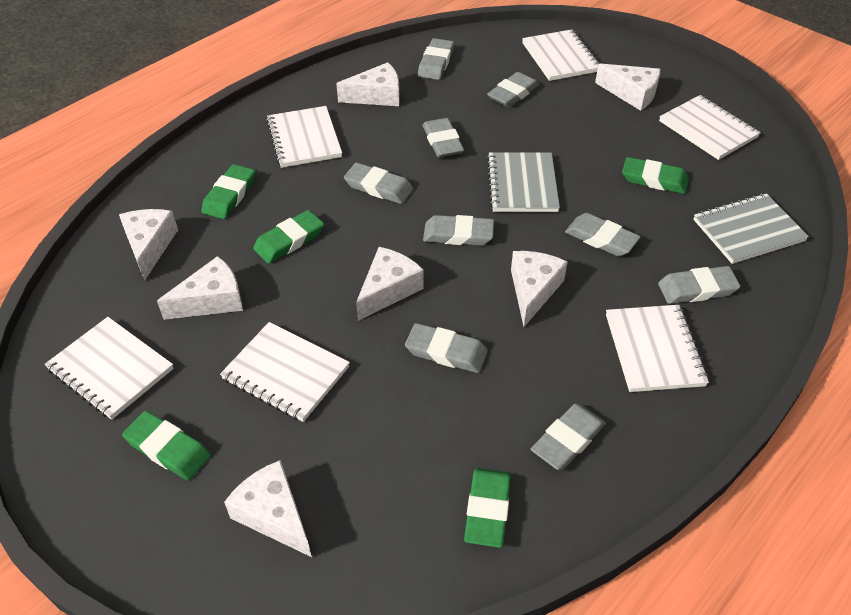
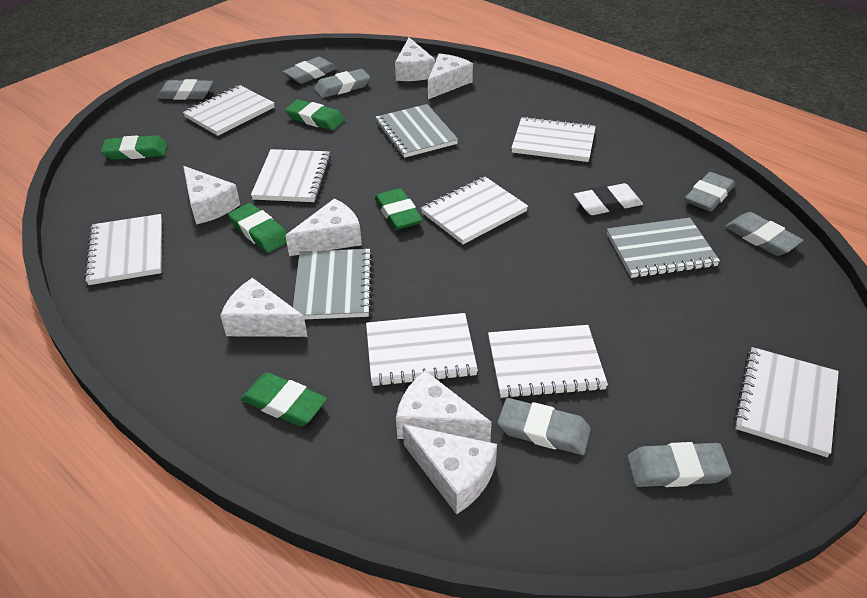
grey eraser: [344,162,413,204] [405,323,488,373] [418,38,454,80] [423,118,464,157] [423,215,494,246] [487,72,539,107] [531,403,606,470] [565,213,641,257] [658,266,740,304] = 9 -> [157,79,213,100] [283,57,337,84] [314,69,370,98] [498,398,591,455] [627,442,731,487] [685,172,735,212] [725,212,803,256] = 7
grey notebook: [487,152,560,212] [693,193,809,264] = 2 -> [293,249,373,319] [376,104,458,158] [607,218,720,278] = 3
white eraser: none = 0 -> [574,183,643,215] = 1
white notebook: [44,317,174,420] [220,322,350,422] [266,106,342,168] [522,29,600,81] [606,305,709,392] [659,95,761,160] = 6 -> [84,214,162,285] [183,85,274,136] [251,149,331,202] [366,313,478,387] [421,177,528,244] [488,325,608,398] [511,116,596,162] [734,347,839,457] = 8

